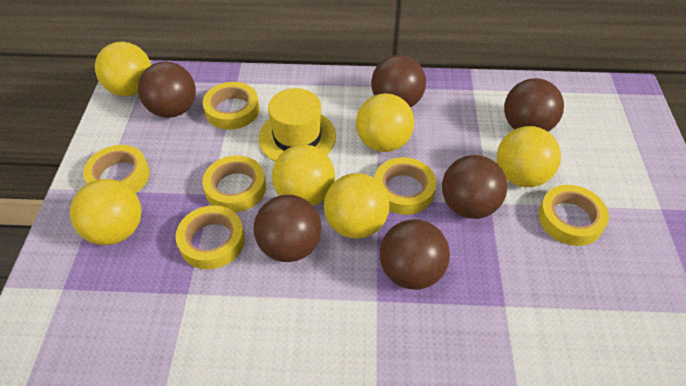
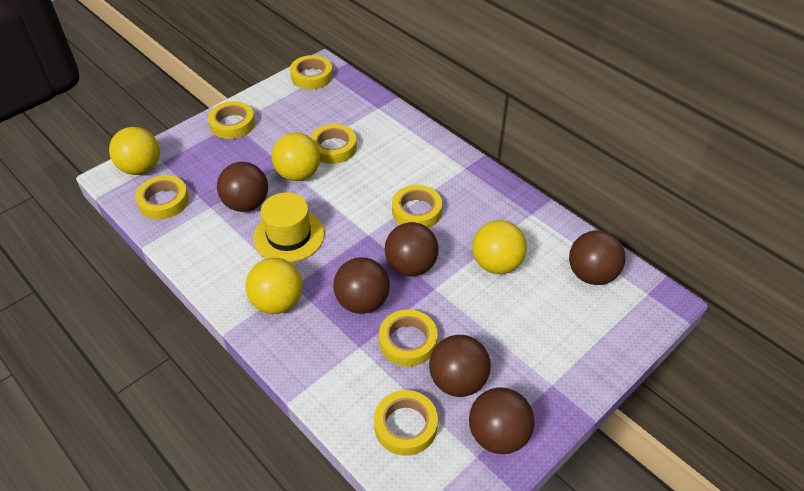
yellow ball: [70,179,141,245] [95,42,151,96] [272,144,335,206] [324,173,389,239] [356,93,414,152] [497,126,561,187] = 6 -> [109,127,160,175] [246,258,303,314] [272,132,320,181] [472,220,527,274] = 4
yellow tape: [83,145,150,194] [176,205,245,269] [202,155,266,212] [203,82,259,130] [374,157,436,215] [538,185,609,246] = 6 -> [135,175,189,220] [208,101,255,139] [290,55,333,89] [310,124,357,164] [374,390,438,456] [379,309,438,367] [392,185,442,228] = 7

